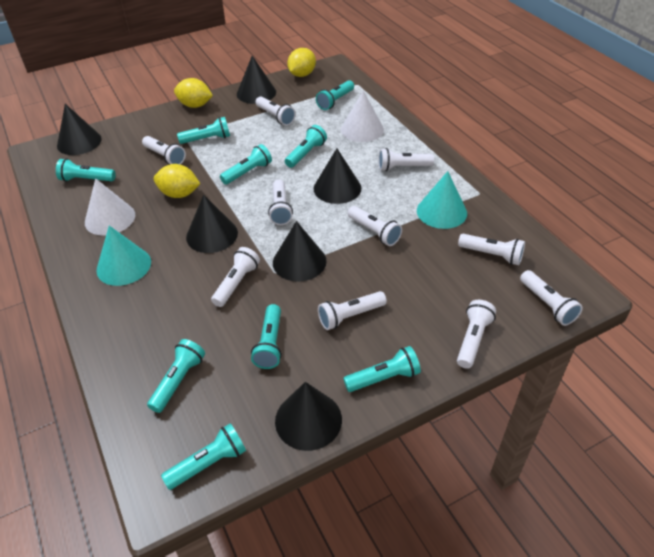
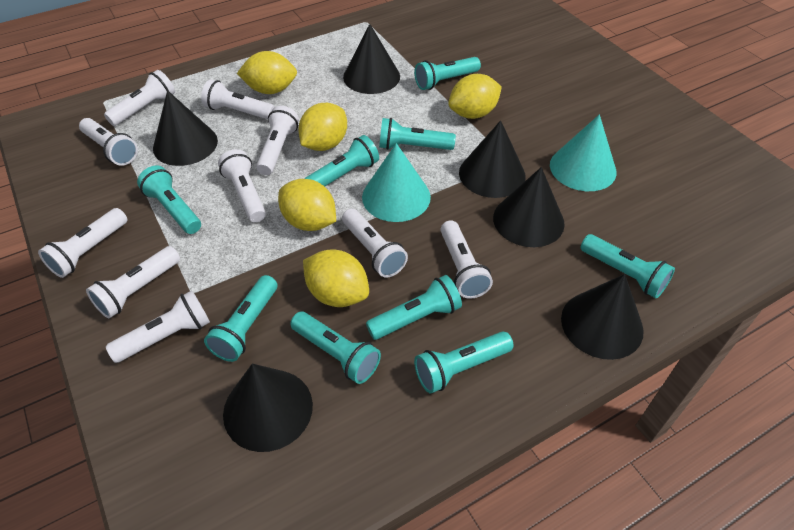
white cone: [85,178,135,236] [341,91,384,142] = 2 -> none = 0
yellow lemon: [154,164,200,198] [174,78,213,108] [287,48,316,77] = 3 -> [237,51,297,94] [278,179,336,231] [298,103,347,151] [303,250,369,307] [448,74,502,119] = 5

